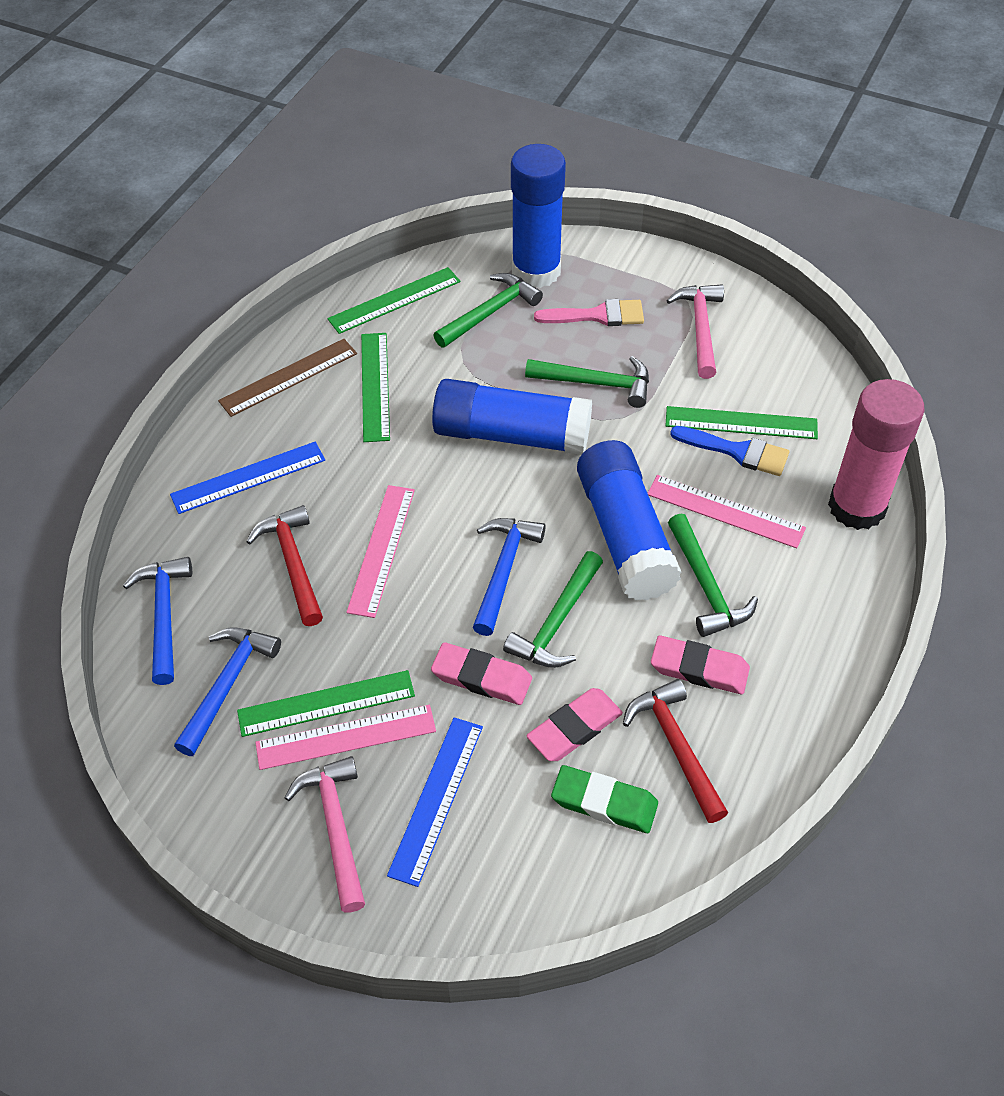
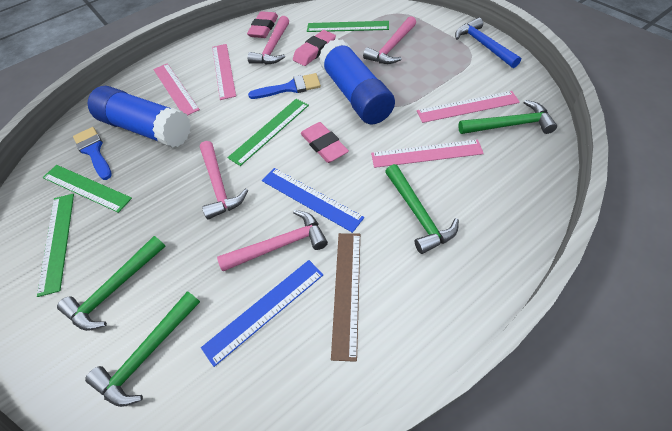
blue brush: [670,426,789,476] = 1 -> [73,127,112,180] [248,73,321,99] = 2
blue glue stick: [432,379,592,455] [511,144,566,288] [577,440,681,601] = 3 -> [88,86,191,148] [319,39,395,125] = 2
blue hammer: [123,557,192,685] [174,627,281,756] [473,518,546,636] = 3 -> [455,17,521,68] = 1
green eraser: [551,765,658,833] = 1 -> none = 0
pink brush: [534,299,644,326] = 1 -> none = 0
pink glue stick: [828,379,925,530] = 1 -> none = 0
pink hammer: [284,756,365,912] [666,284,724,379] = 2 -> [200,141,248,220] [217,210,328,271] [248,16,289,65] [363,16,416,64] = 4
pink ruler: [255,705,436,770] [346,485,415,618] [648,475,806,548] = 3 -> [153,63,200,116] [212,44,236,100] [371,139,484,168] [417,91,520,123] = 4
red hammer: [246,505,323,626] [623,679,728,823] = 2 -> none = 0

